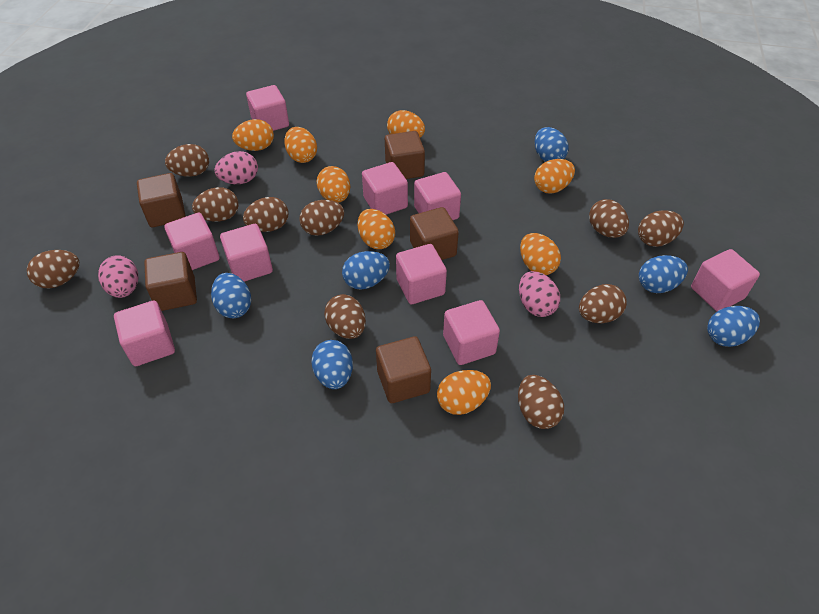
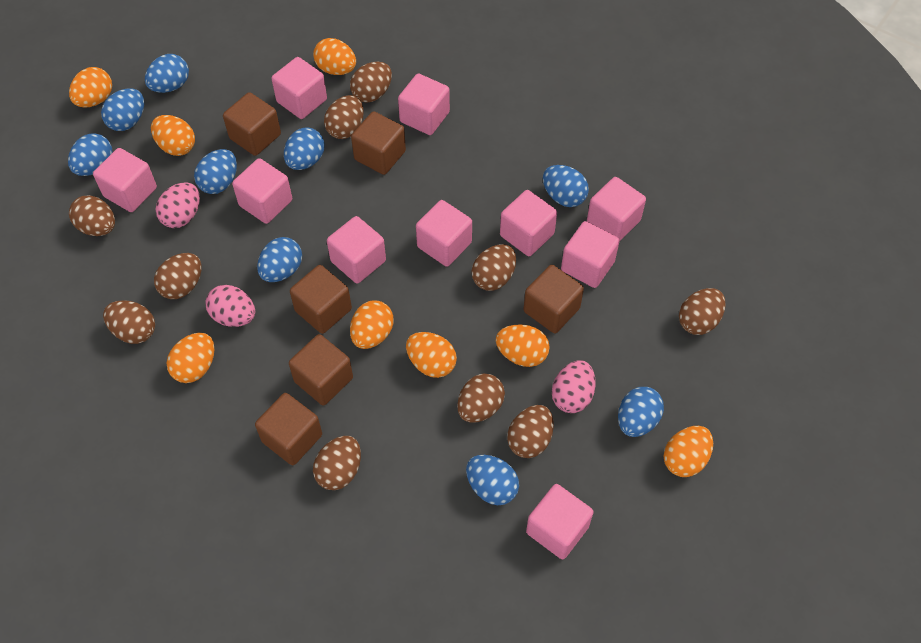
blue egg: [211,273,251,318] [311,340,353,389] [342,251,390,290] [535,127,568,162] [639,255,688,293] [707,306,760,347] = 6 -> [68,133,113,176] [101,88,144,131] [145,54,189,93] [194,149,237,194] [257,237,302,282] [284,127,325,170] [466,455,519,505] [543,165,589,207] [618,387,664,437] = 9
brown cube: [137,173,186,227] [144,252,197,311] [376,336,431,403] [385,131,425,179] [410,207,459,260] = 5 -> [223,92,281,156] [255,393,322,465] [289,334,353,405] [290,265,352,334] [351,111,406,175] [523,265,584,333] = 6
pink cube: [114,301,175,366] [164,213,220,270] [220,224,273,282] [246,85,289,131] [362,162,408,215] [396,244,447,304] [414,172,461,220] [443,300,500,365] [691,249,760,311] = 9 -> [93,148,157,212] [232,158,292,224] [271,57,327,119] [327,216,386,284] [398,74,450,135] [416,200,472,267] [500,190,557,256] [526,484,594,559] [561,221,620,288] [587,177,646,241] = 10

